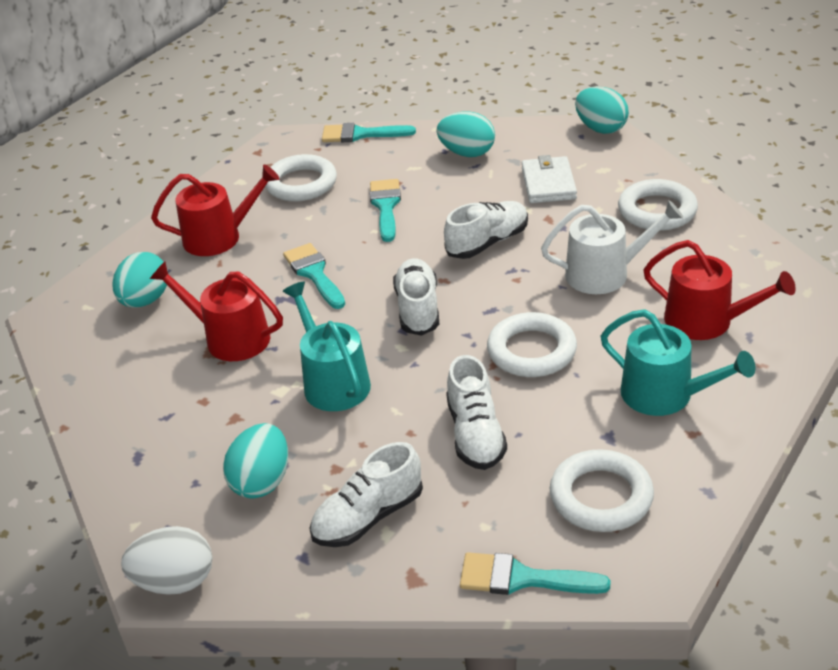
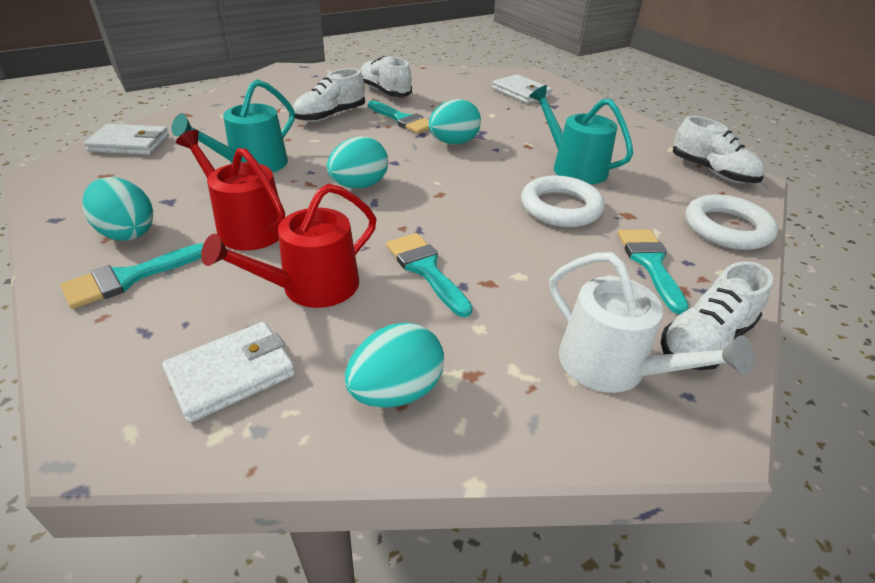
red watering can: [150,262,283,361] [151,165,279,256] [643,240,796,340] = 3 -> [176,130,285,251] [201,183,377,308] = 2
white egg: [121,526,212,595] = 1 -> none = 0
white ring: [265,154,337,201] [487,312,577,377] [550,449,654,532] [618,179,698,231] = 4 -> [521,176,605,227] [685,194,778,250] = 2
white wallet: [522,155,577,203] = 1 -> [84,124,169,155] [162,322,295,423] [492,74,552,104] = 3

